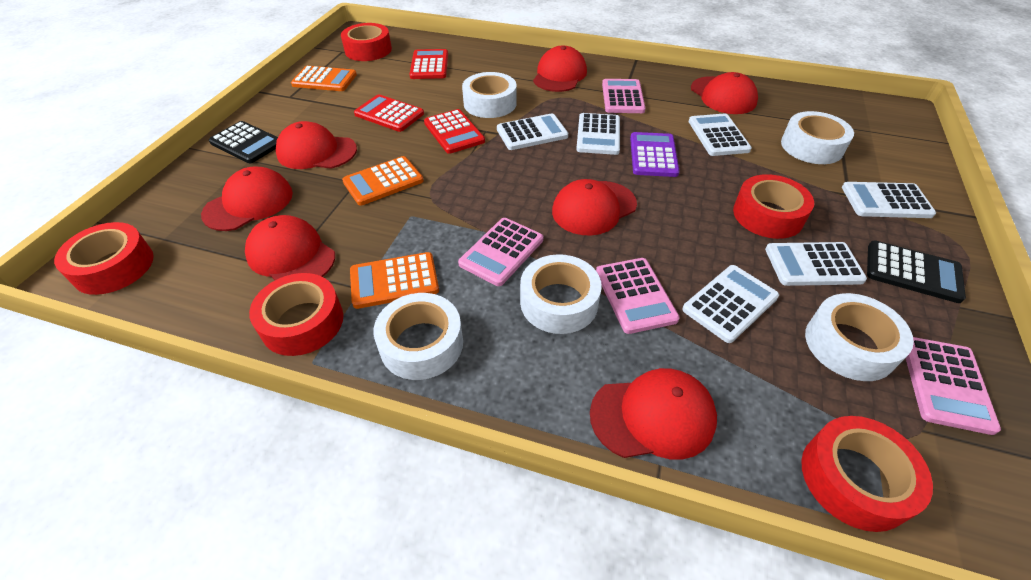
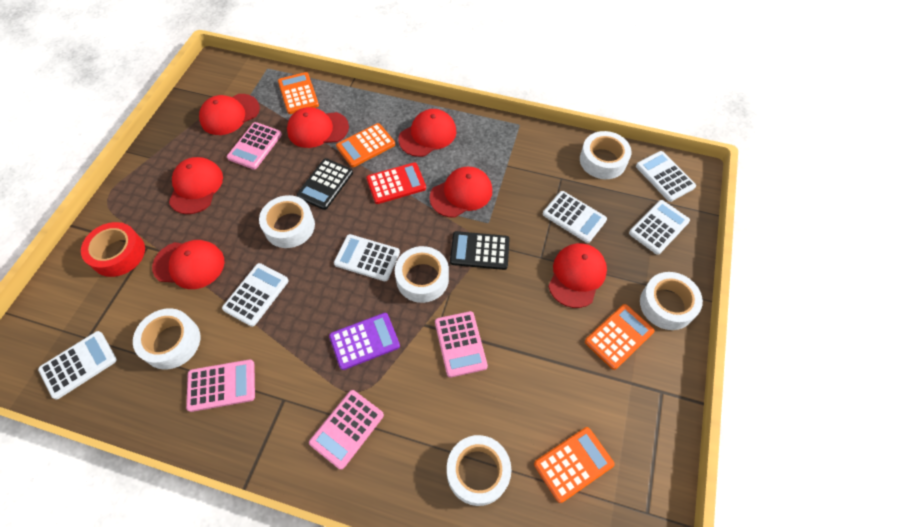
orange calculator: [291,66,357,91] [342,156,424,206] [350,252,439,309] = 3 -> [278,72,319,114] [336,123,395,167] [534,427,615,503] [585,304,655,370] = 4
red calculator: [354,94,424,132] [410,49,448,79] [424,109,485,154] = 3 -> [366,162,426,204] = 1
red tape: [54,222,154,295] [249,273,343,356] [341,23,392,61] [733,174,814,239] [801,416,933,532] = 5 -> [81,222,145,277] = 1
white tape: [374,293,463,380] [462,72,517,118] [520,254,602,334] [781,111,854,164] [805,293,914,381] = 5 -> [133,308,200,370] [259,195,315,248] [395,246,449,303] [447,435,512,506] [580,131,631,179] [640,272,703,330] = 6

